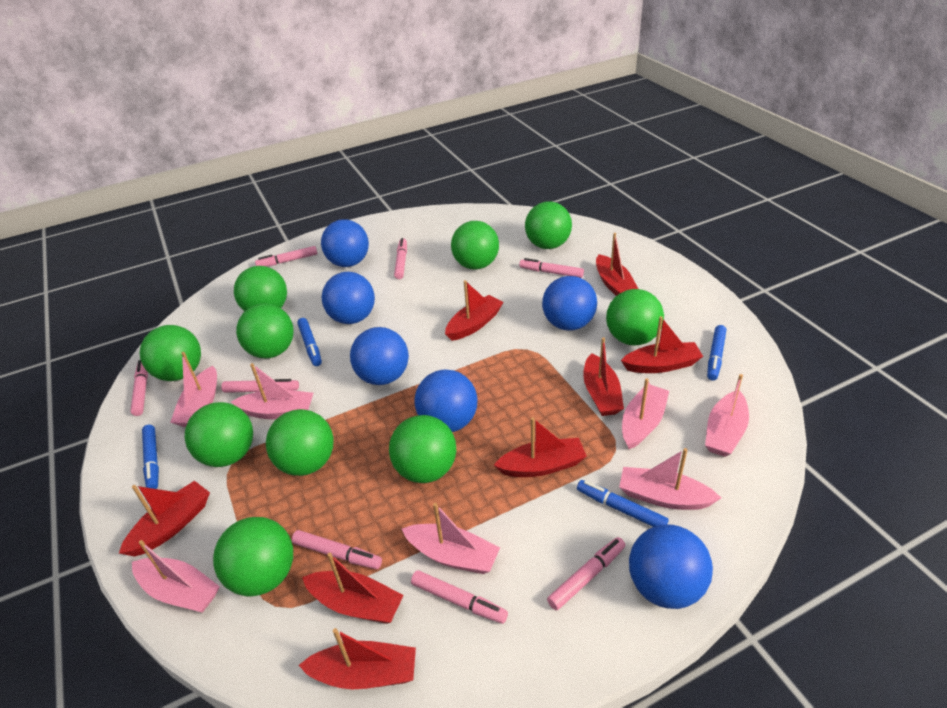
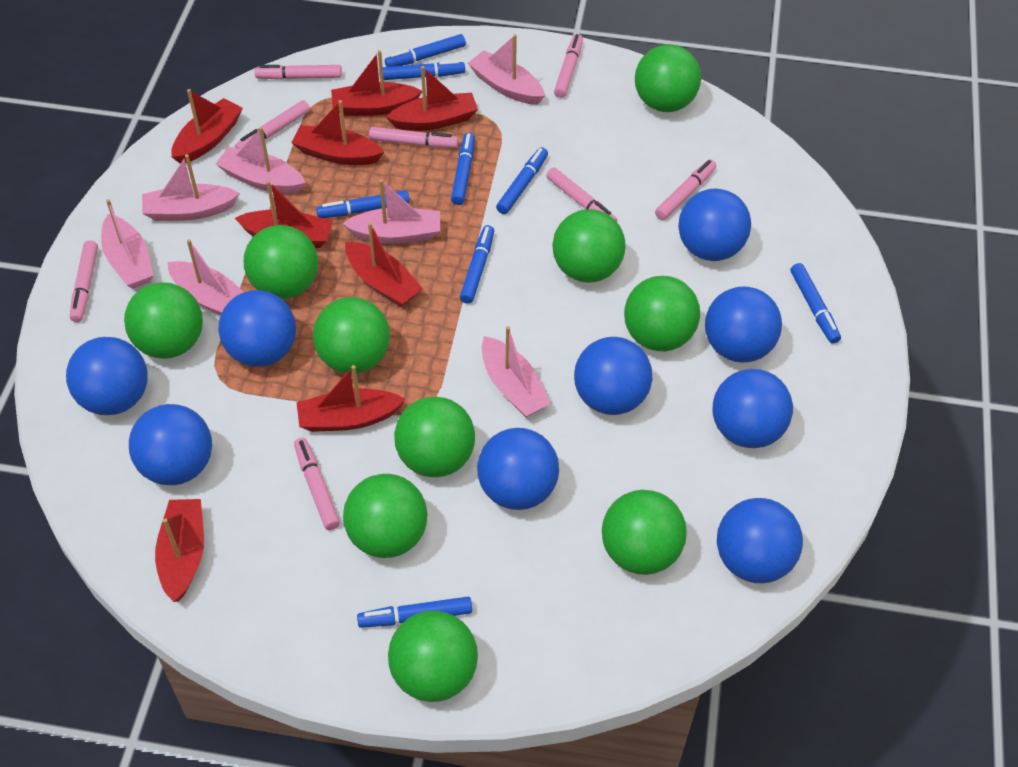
blue ball: [321,219,369,267] [321,272,375,324] [350,327,409,385] [415,370,477,432] [542,276,597,331] [629,524,713,609] = 6 -> [66,337,148,415] [129,404,212,485] [218,290,296,367] [477,428,559,510] [574,337,652,415] [678,189,751,261] [705,286,782,363] [712,369,793,448] [717,498,803,583] = 9
blue marker: [142,425,159,489] [297,318,322,366] [577,480,669,527] [707,325,726,381] = 4 -> [316,190,410,218] [357,597,472,628] [379,60,465,80] [385,34,466,67] [451,133,475,205] [460,225,494,304] [496,147,548,214] [791,263,841,344] = 8

